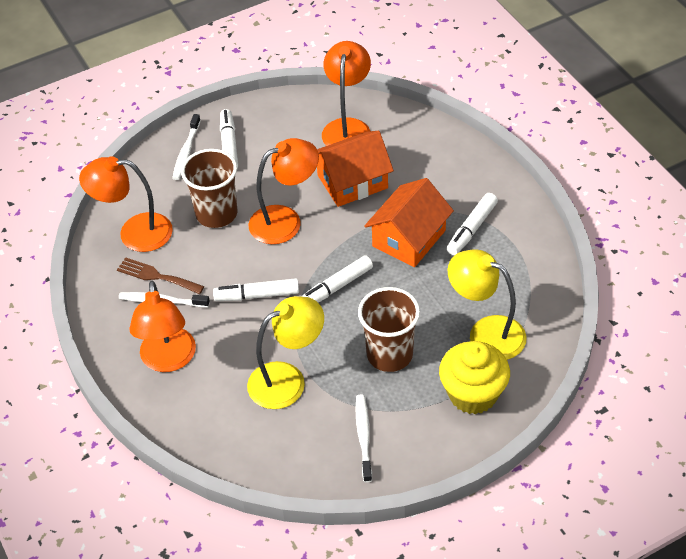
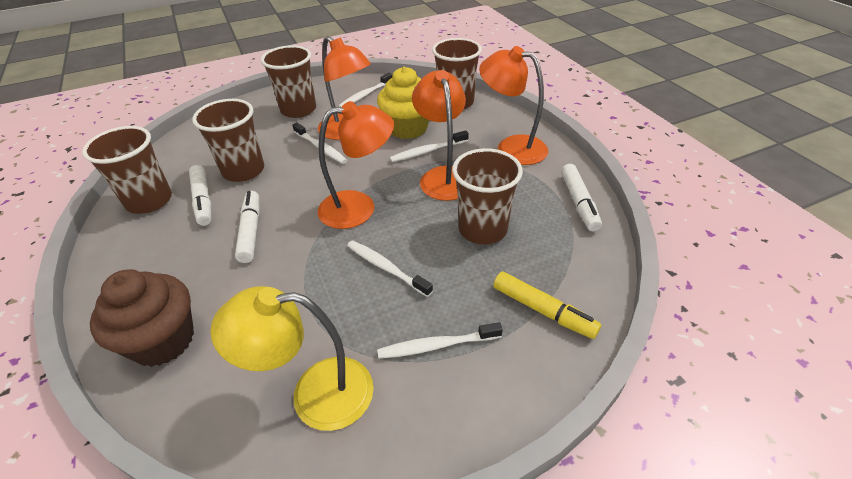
brown cup: [181,149,237,228] [358,287,420,372] = 2 -> [82,126,172,214] [192,99,264,182] [261,45,316,118] [432,38,482,109] [452,148,523,245] = 5
brown cupcake: none = 0 -> [90,269,194,367] = 1
brown fork: [117,257,204,294] = 1 -> none = 0
orange house: [317,131,394,207] [364,178,454,267] = 2 -> none = 0
white marker: [213,278,299,301] [220,109,238,168] [301,255,373,302] [447,193,498,255] = 4 -> [189,165,211,226] [235,191,260,263] [561,164,602,231] = 3
white toothbrush: [119,292,210,307] [172,114,201,180] [356,395,372,483] = 3 -> [292,123,347,164] [338,73,392,108] [347,240,433,297] [377,322,503,359] [390,130,469,162] = 5
yellow lamp: [247,296,324,409] [448,249,526,360] = 2 -> [210,286,374,431] = 1
yellow marker: none = 0 -> [493,271,601,339] = 1

